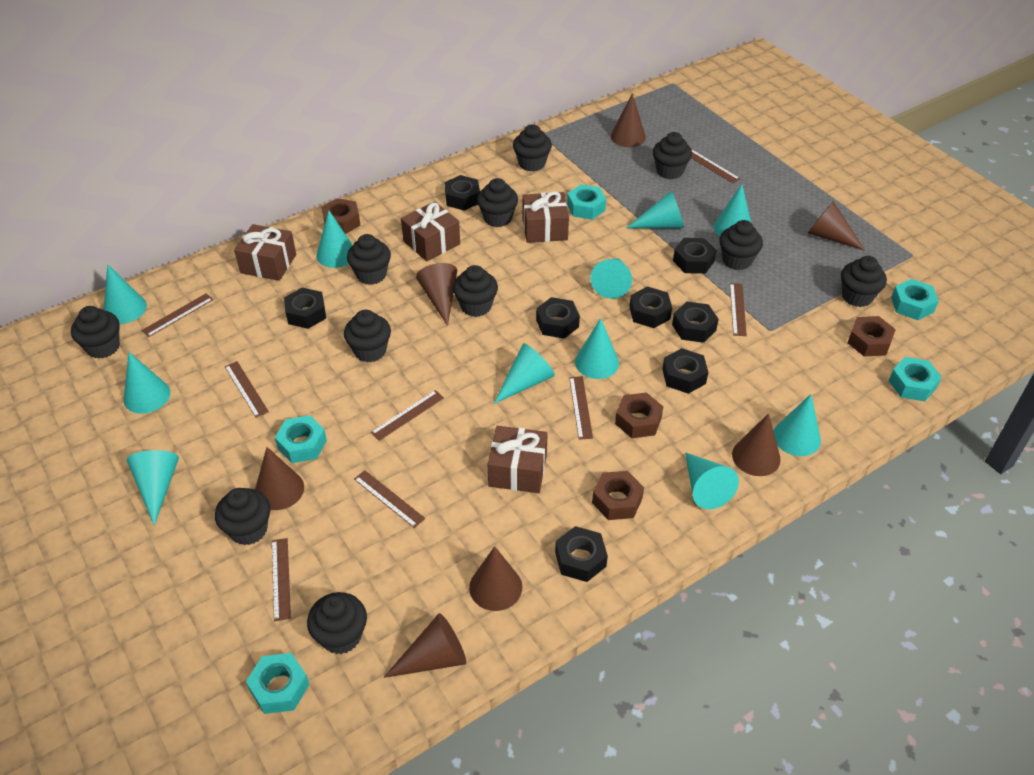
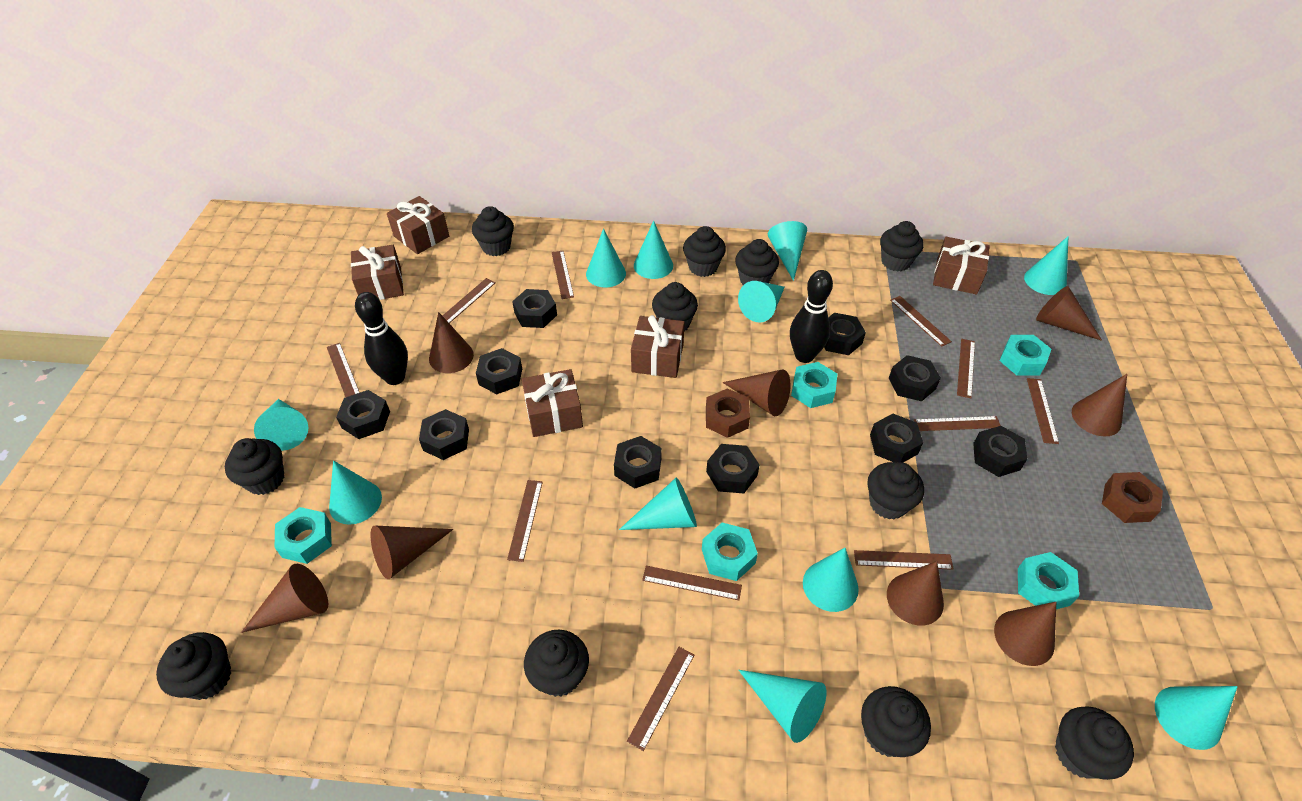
black bowling pin: none = 0 -> [355,292,408,385] [790,270,833,363] = 2
black nut: [284,288,326,329] [445,175,480,211] [536,297,580,339] [555,526,608,582] [629,286,672,328] [662,348,708,394] [672,302,719,343] [673,238,717,274] = 8 -> [336,390,390,439] [419,409,469,460] [476,348,522,394] [512,289,557,328] [614,436,662,488] [706,444,759,493] [824,313,866,355] [870,414,923,463] [889,355,941,401] [973,426,1027,477] = 10
brown cone: [255,447,304,510] [383,613,466,678] [416,263,457,326] [469,546,522,611] [611,93,646,147] [732,413,781,476] [808,201,865,251] = 7 -> [241,564,328,633] [370,526,453,579] [429,312,474,373] [723,370,791,416] [887,561,944,626] [994,602,1056,666] [1036,286,1102,341] [1072,374,1127,436] = 8
brown gift: [234,224,296,281] [401,202,460,261] [488,426,548,493] [522,191,569,243] = 4 -> [351,245,404,300] [387,196,449,254] [522,369,583,437] [631,315,685,378] [933,237,990,295] = 5
brown nut: [322,198,361,234] [592,471,644,520] [615,392,663,438] [848,316,896,356] = 4 -> [706,388,750,438] [1102,472,1163,523] = 2
brown ruler: [141,293,213,337] [225,361,269,418] [272,538,291,621] [354,470,425,528] [371,390,444,441] [569,376,593,440] [691,149,740,183] [730,283,747,336] = 8 -> [327,343,360,397] [442,278,496,323] [507,480,543,562] [552,251,574,299] [627,647,694,751] [642,566,742,600] [854,550,954,570] [890,296,952,347] [914,416,1001,431] [957,339,975,398] [1027,378,1059,444] = 11

